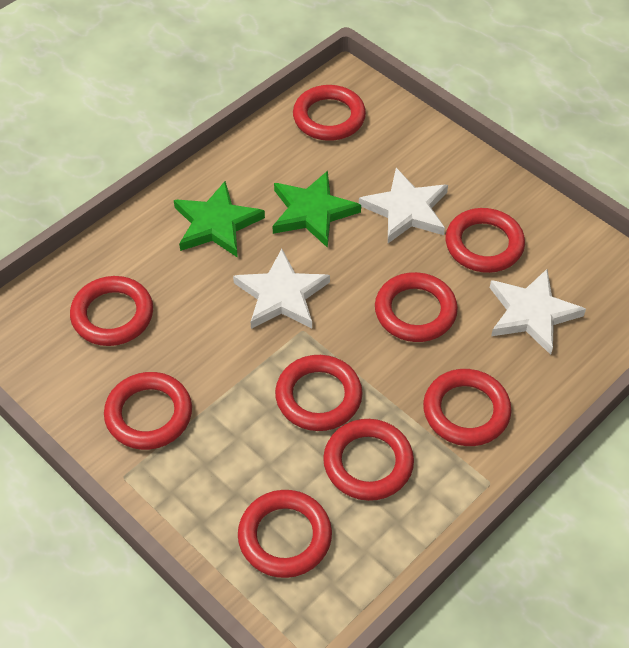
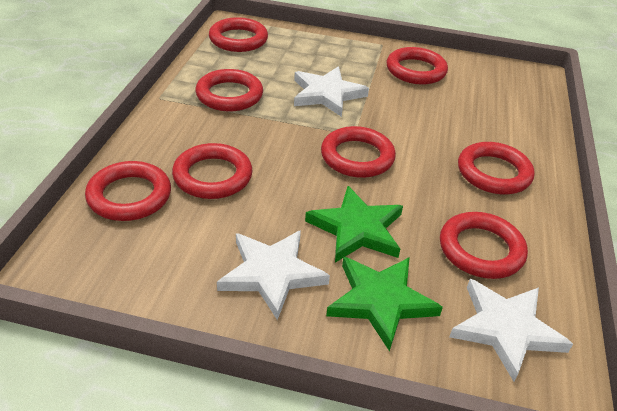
red ring: [70,276,153,346] [104,372,192,450] [238,490,332,578] [275,355,363,431] [293,85,366,141] [323,419,414,501] [375,272,458,342] [423,369,511,446] [446,208,525,273] = 9 -> [85,161,171,221] [172,143,253,199] [195,69,263,111] [209,17,268,52] [321,126,396,178] [387,47,448,84] [440,212,528,279] [458,142,535,195] = 8

